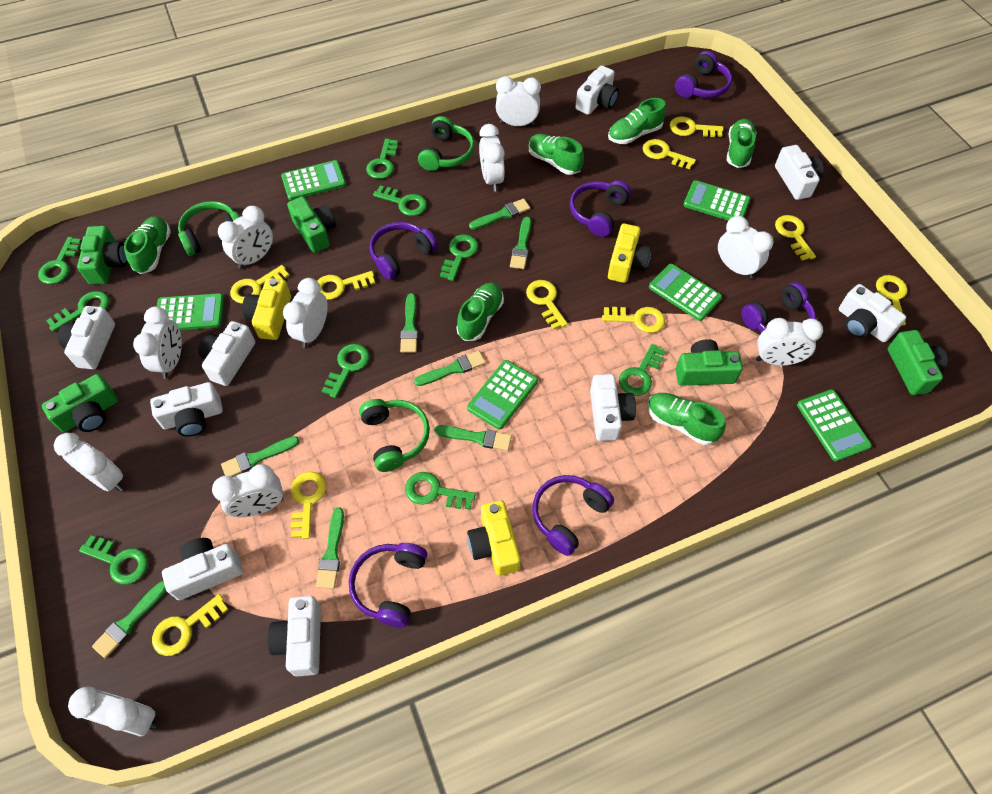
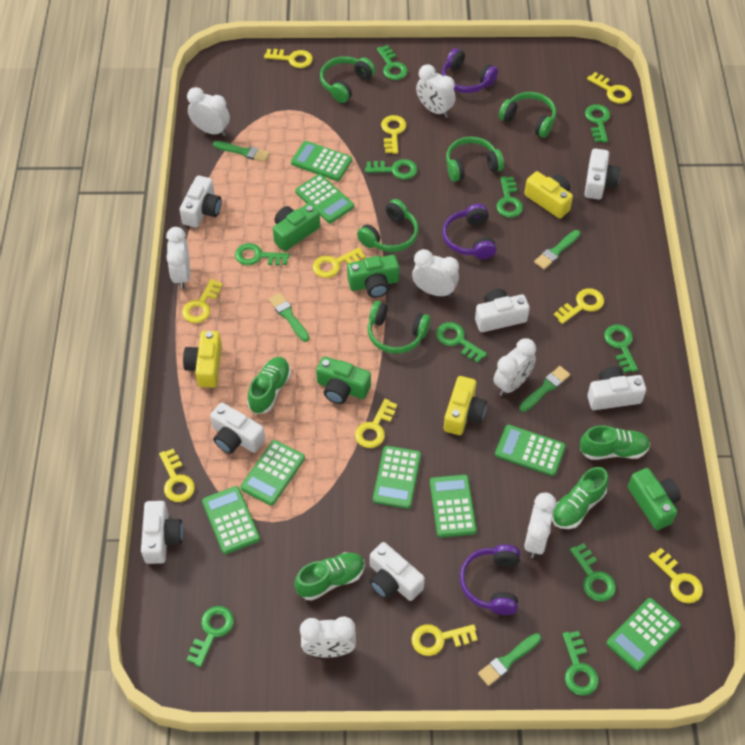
green brush: [92,581,166,658] [221,436,300,477] [316,507,344,589] [400,293,418,353] [414,351,486,386] [434,425,512,451] [469,198,530,230] [510,217,531,269] = 8 -> [213,141,270,162] [269,293,309,342] [478,633,541,686] [519,366,570,412] [534,230,581,270] = 5
green calculator: [157,293,224,330] [281,160,346,200] [467,360,538,430] [649,264,722,321] [683,180,751,221] [797,389,872,462] = 6 -> [202,486,260,554] [240,440,305,506] [291,141,352,181] [295,174,354,223] [373,446,421,509] [430,475,477,537] [495,425,566,476] [606,598,681,671] = 8
green camera: [42,374,118,432] [77,226,128,284] [287,196,336,253] [675,339,743,386] [887,330,948,395] = 5 -> [273,203,320,251] [316,356,371,404] [347,255,399,298] [628,468,681,530] = 4
green headphones: [178,201,239,256] [359,399,430,472] [418,116,475,171] = 3 -> [320,56,375,103] [357,199,419,252] [368,301,431,354] [446,137,504,182] [499,92,556,138] = 5
green key: [38,237,82,284] [46,291,109,332] [79,536,148,584] [322,344,370,398] [366,139,398,179] [373,186,427,216] [405,472,476,509] [440,234,478,281] [619,344,666,396] = 9 -> [186,606,234,667] [235,243,290,266] [365,159,418,179] [377,45,408,80] [436,322,487,363] [496,176,523,218] [562,631,599,696] [570,543,616,601] [585,104,610,143] [604,324,638,373] = 10
green shoe: [124,216,171,274] [456,283,504,341] [529,134,584,175] [608,98,666,144] [647,393,726,445] [727,119,757,168] = 6 -> [247,357,291,414] [294,552,365,601] [552,467,608,529] [580,425,650,460] = 4
purple headphones: [349,543,427,628] [370,222,438,280] [532,475,614,556] [570,180,631,237] [675,51,732,98] [741,282,816,333] = 6 -> [442,48,498,93] [442,204,497,259] [459,544,520,615] = 3
white camera: [58,306,115,369] [150,382,223,437] [162,538,243,600] [199,321,255,386] [267,596,321,676] [576,66,619,115] [590,374,636,441] [775,145,824,200] [839,284,906,342] = 9 -> [141,501,183,564] [180,175,222,228] [210,403,265,454] [370,542,425,601] [475,289,530,332] [585,148,620,200] [587,367,646,410] = 7
white clock: [54,433,124,491] [68,687,157,736] [133,306,182,379] [212,464,283,517] [218,206,273,269] [283,278,328,348] [479,124,505,192] [496,76,541,126] [718,216,774,279] [756,318,823,366] = 10 -> [166,227,190,289] [187,87,230,136] [300,617,356,658] [412,249,459,297] [416,64,456,118] [493,338,536,396] [524,493,556,558] = 7

